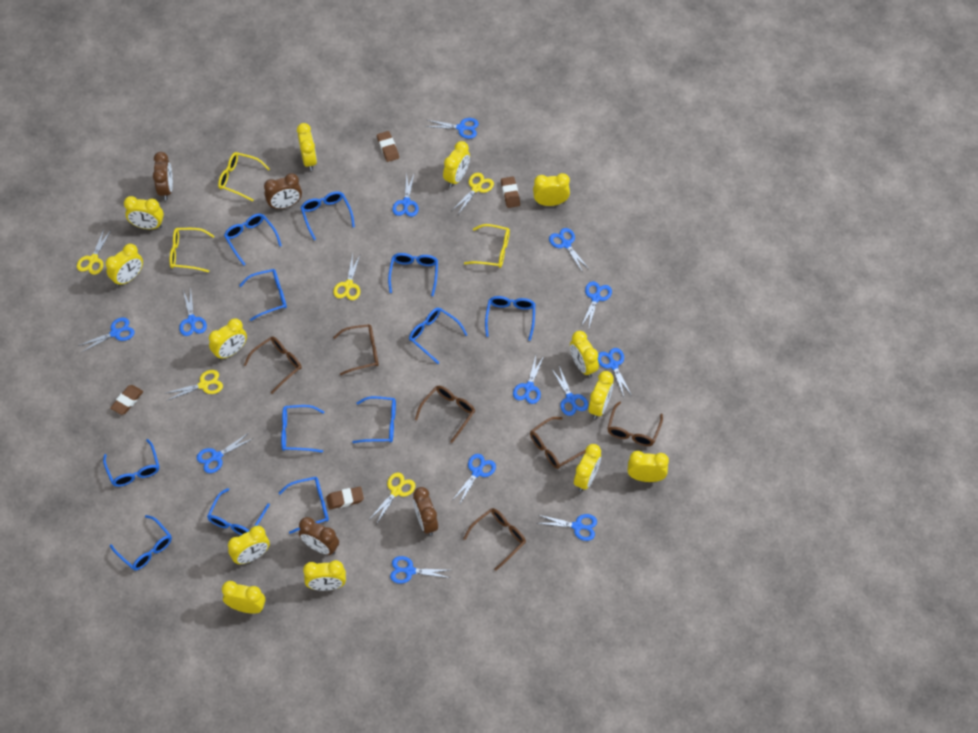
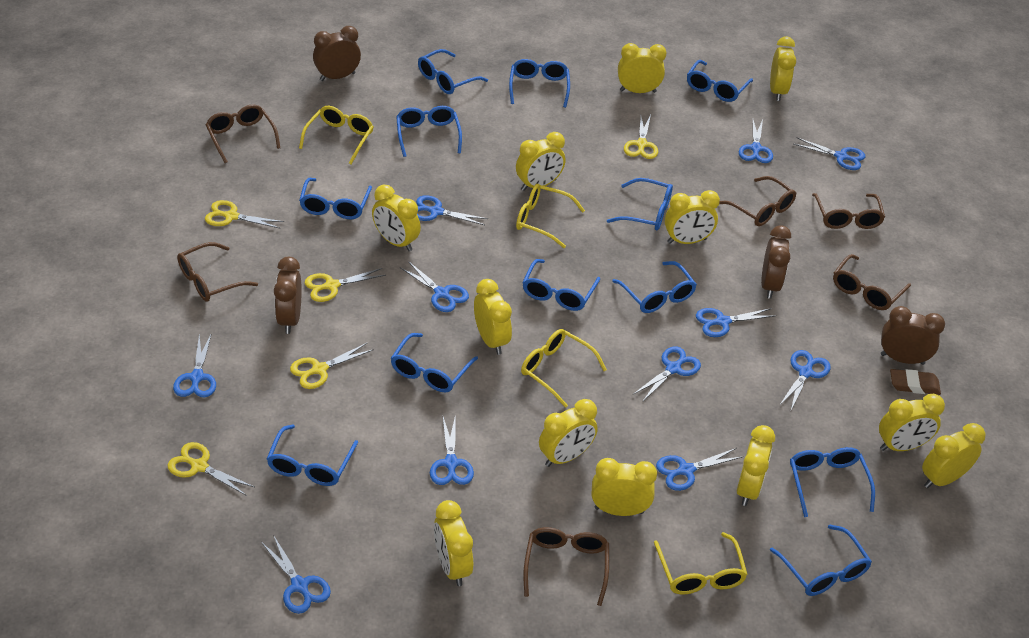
blue scissors: [78,317,135,352] [179,290,207,336] [197,434,252,473] [390,556,450,584] [392,174,419,217] [425,118,479,139] [453,454,496,505] [513,356,544,404] [538,514,597,541] [549,228,590,271] [551,366,588,416] [581,281,612,327] [598,348,632,397] = 13 -> [173,333,216,397] [261,535,331,614] [400,261,469,312] [416,195,488,225] [430,414,474,485] [634,346,701,402] [656,448,742,491] [696,308,777,337] [739,119,773,163] [779,350,831,410] [794,138,866,170] = 11
brown eraser: [110,385,143,415] [326,487,364,509] [377,131,399,162] [501,177,520,208] = 4 -> [890,369,941,395] = 1
yellow clock: [105,244,143,287] [124,196,164,229] [209,318,247,360] [222,581,265,614] [228,526,270,564] [297,123,317,171] [303,560,346,591] [443,141,470,187] [533,173,570,206] [570,331,599,378] [574,444,601,492] [588,371,614,419] [628,451,669,482] = 13 -> [372,185,421,251] [434,500,473,586] [474,279,512,355] [516,132,565,191] [539,399,598,467] [592,458,657,516] [618,43,667,93] [665,190,720,244] [737,425,775,506] [770,36,796,101] [879,394,945,451] [922,423,985,488] = 12
yellow glasses: [170,228,214,273] [218,152,270,202] [464,224,510,268] = 3 -> [299,106,374,165] [516,184,585,248] [521,329,607,408] [654,532,748,595] = 4

